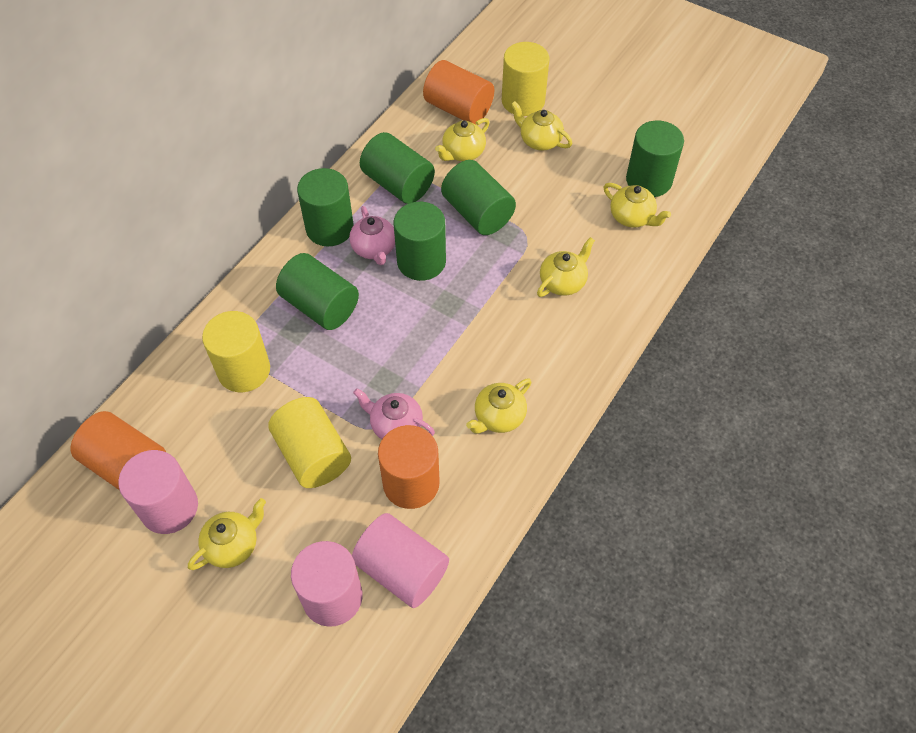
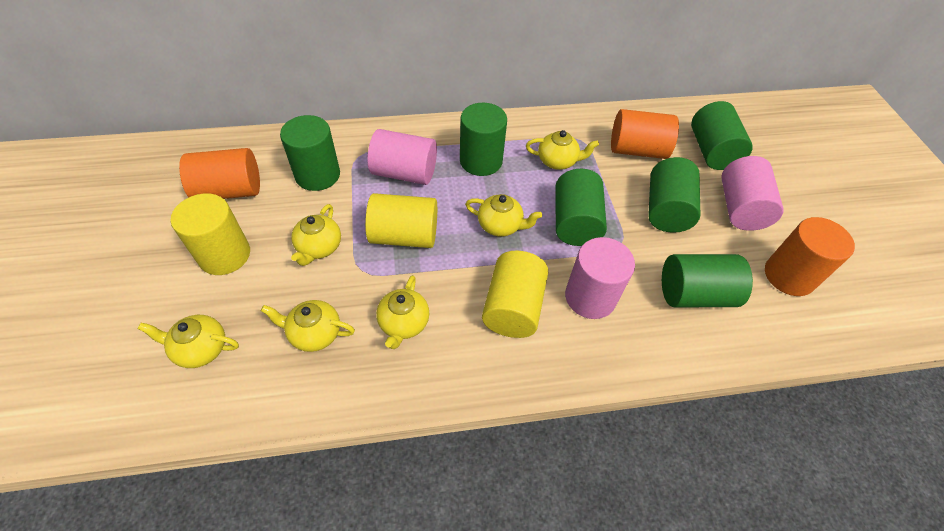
pink teapot: [349,206,395,265] [353,388,435,439] = 2 -> none = 0

